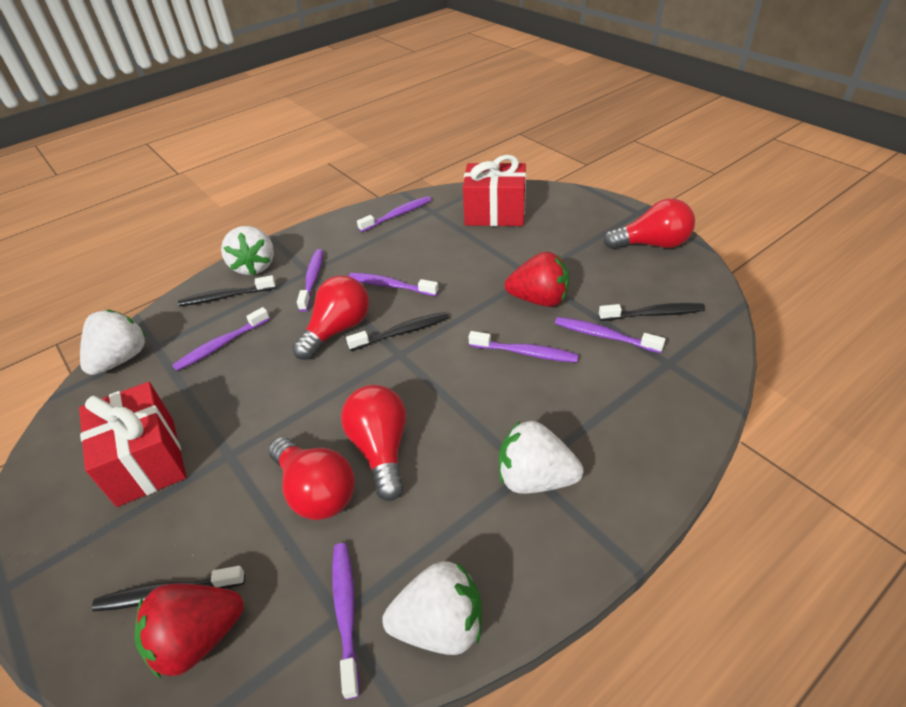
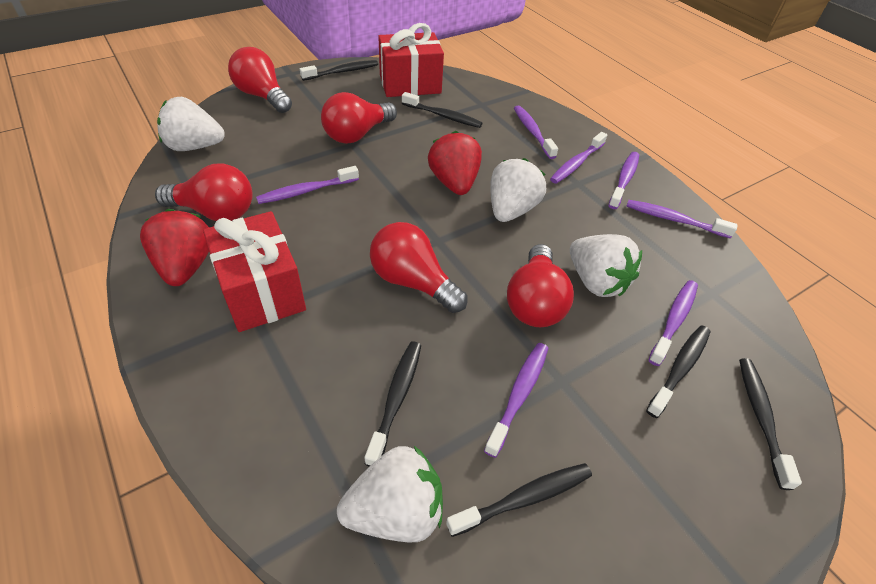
black toothbrush: [92,566,245,611] [178,275,276,307] [346,312,449,351] [599,303,705,321] = 4 -> [300,60,378,81] [365,341,421,467] [402,92,483,128] [446,463,592,537] [646,325,711,418] [739,358,802,490] = 6
red light bulb: [268,437,355,520] [292,275,369,360] [341,385,406,501] [603,199,695,249] = 4 -> [155,164,253,221] [228,47,292,113] [321,92,397,144] [370,222,468,313] [507,244,574,327] = 5

